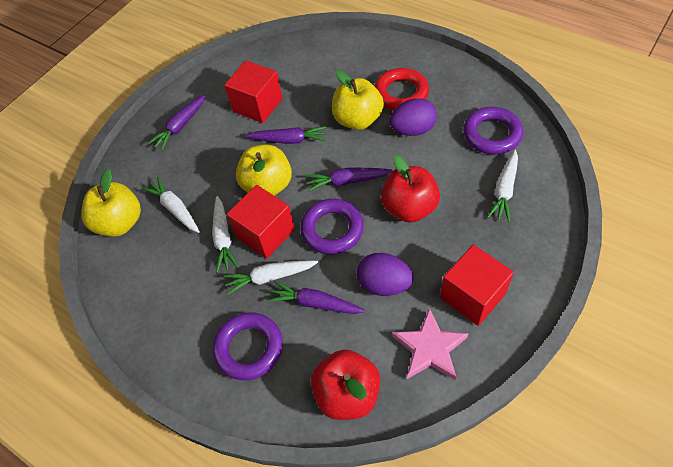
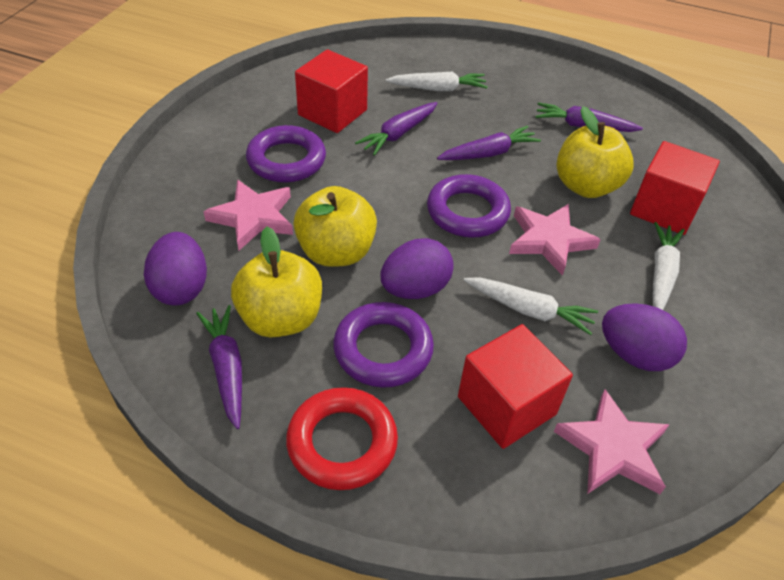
pink star: [392,308,468,380] = 1 -> [203,179,293,250] [509,204,601,276] [554,389,670,494] = 3
purple egg: [357,253,414,296] [389,98,437,136] = 2 -> [144,232,207,305] [380,238,454,299] [602,303,687,371] = 3
red apple: [311,349,380,420] [381,155,440,223] = 2 -> none = 0
white carrot: [142,176,200,233] [212,196,239,273] [224,260,318,295] [487,149,518,222] = 4 -> [386,71,487,91] [464,277,598,335] [653,222,685,310] = 3

